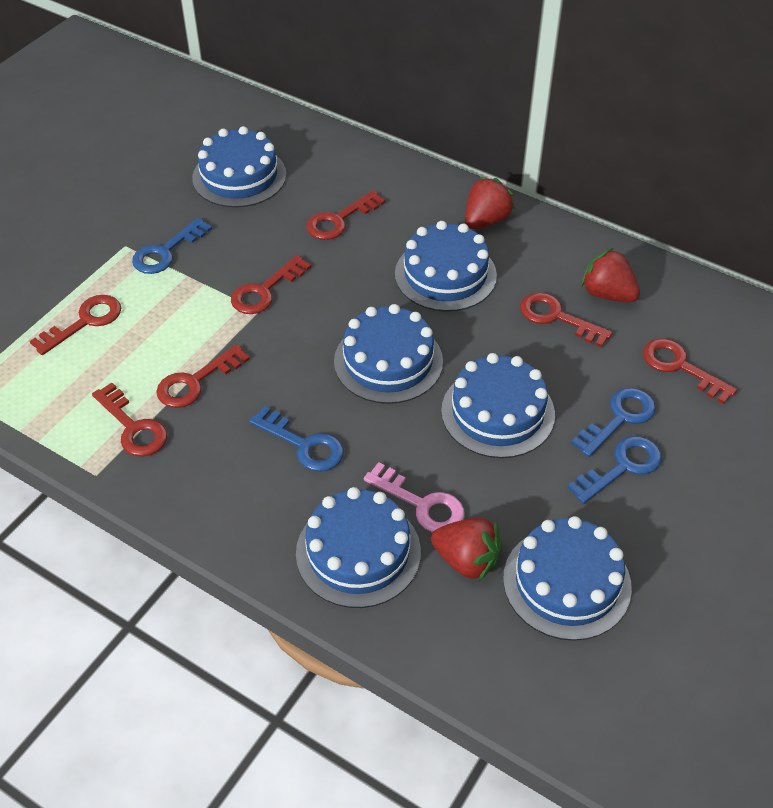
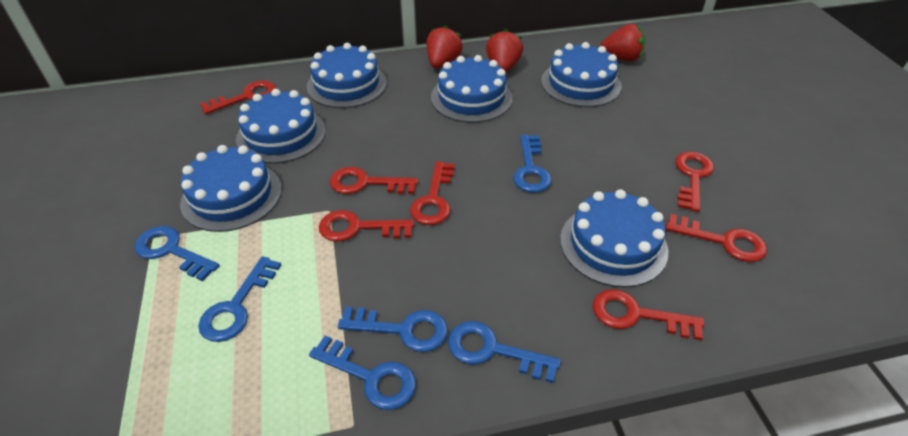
blue key: [132,218,212,274] [249,406,344,472] [567,436,662,504] [571,388,656,457] = 4 -> [135,226,220,281] [198,256,281,342] [309,335,416,410] [338,307,448,352] [448,321,561,383] [513,135,552,193] = 6
pink key: [364,462,465,533] = 1 -> none = 0

